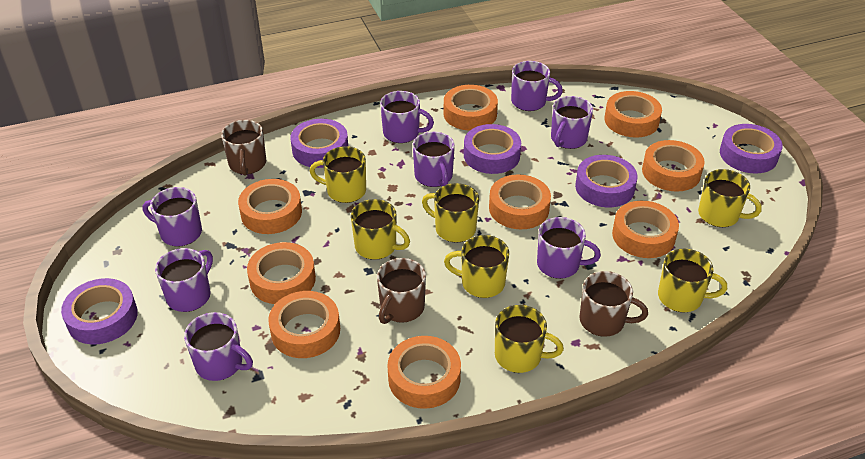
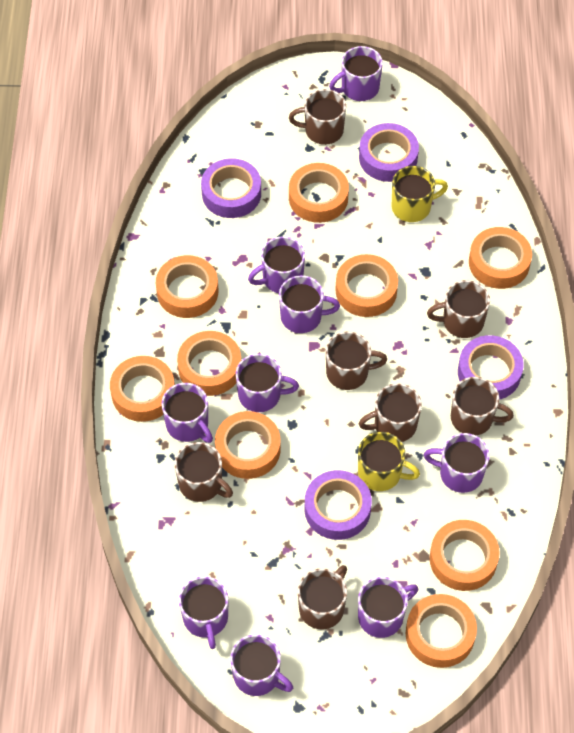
brown mug: [221,120,266,176] [377,258,426,324] [579,271,648,337] = 3 -> [174,442,233,502] [289,89,346,145] [298,565,347,629] [326,331,387,390] [359,383,422,442] [427,280,490,338] [451,377,514,435] = 7
purple mug: [143,187,202,247] [155,248,213,312] [184,312,253,381] [380,91,434,143] [413,132,455,187] [511,61,563,111] [537,217,601,279] [551,96,593,149] = 8 -> [161,383,213,443] [179,576,228,649] [230,634,293,696] [236,354,299,412] [248,236,305,293] [279,275,340,333] [329,46,383,101] [358,577,418,638] [424,433,490,493] = 9
purple tape: [61,278,138,344] [291,119,348,168] [464,124,521,174] [575,155,638,207] [720,124,783,173] = 5 -> [201,158,261,218] [304,470,372,540] [359,123,419,182] [458,335,524,400] = 4
yellow mug: [310,146,366,203] [351,199,410,260] [422,183,479,243] [444,235,509,298] [495,305,564,373] [658,249,727,312] [698,169,762,227] = 7 -> [358,432,420,491] [392,166,448,222] = 2

